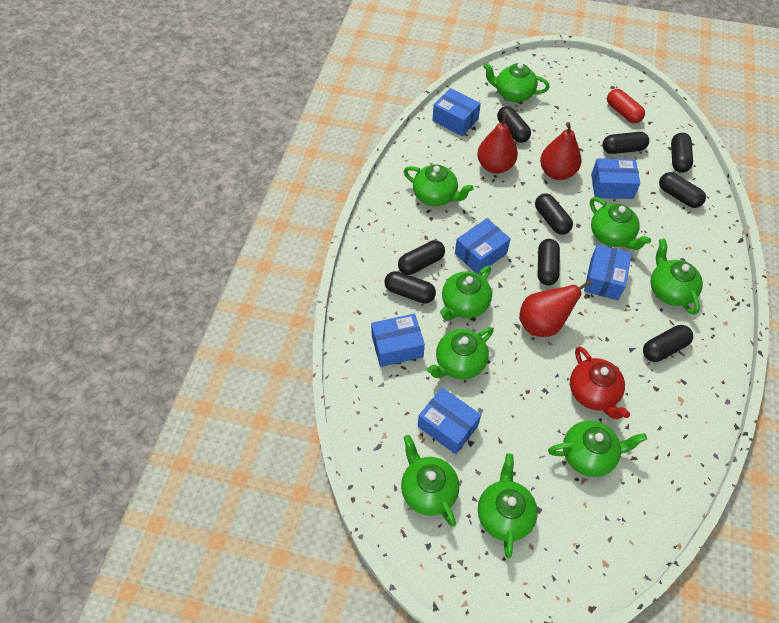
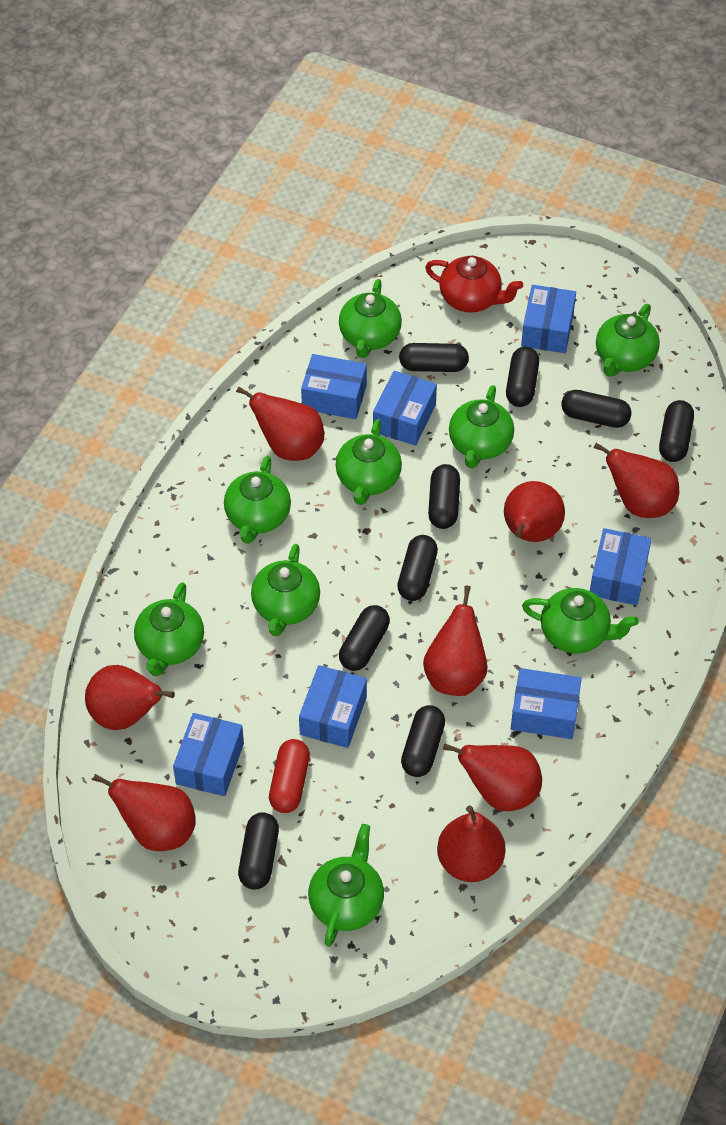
blue box: [371,314,425,367] [418,387,481,454] [432,88,481,136] [455,218,511,274] [584,244,632,300] [591,158,640,199] = 6 -> [173,713,244,796] [299,665,367,748] [301,354,367,419] [373,371,437,446] [511,668,582,739] [521,285,576,353] [590,528,652,605] = 7
red pear: [477,113,518,174] [519,280,593,337] [540,122,581,180] = 3 -> [85,665,175,730] [93,774,196,851] [236,386,324,461] [423,586,488,696] [437,806,505,882] [443,744,542,811] [504,481,565,542] [594,443,679,518] = 8

